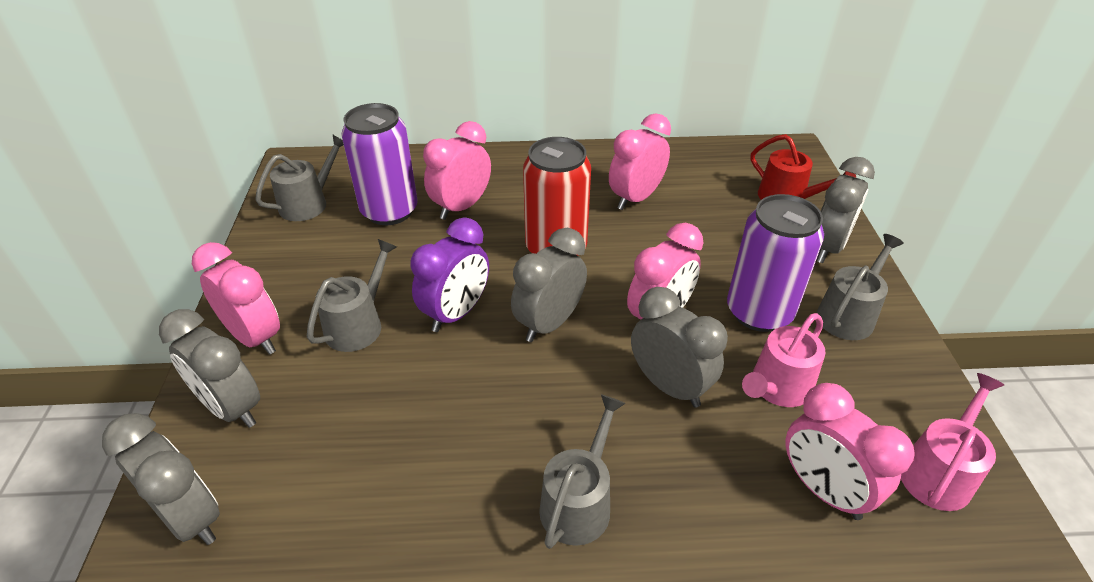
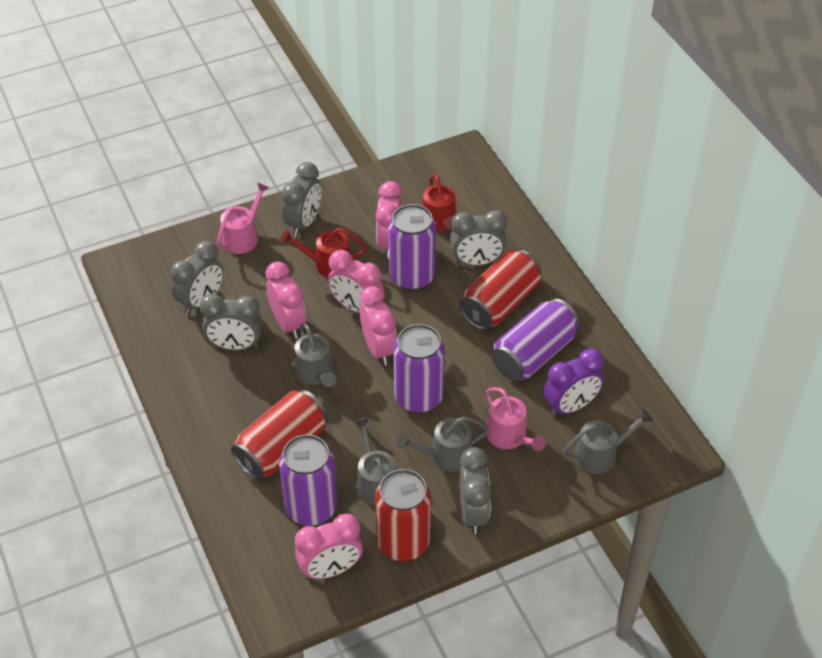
purple can: [342,103,418,225] [727,194,824,332] = 2 -> [279,434,337,526] [389,204,436,290] [393,324,445,413] [492,298,580,381] = 4
red can: [523,137,591,256] = 1 -> [231,390,327,480] [375,469,431,561] [459,249,541,330] = 3
red watering can: [750,134,856,200] = 1 -> [281,228,367,277] [422,174,456,232] = 2

